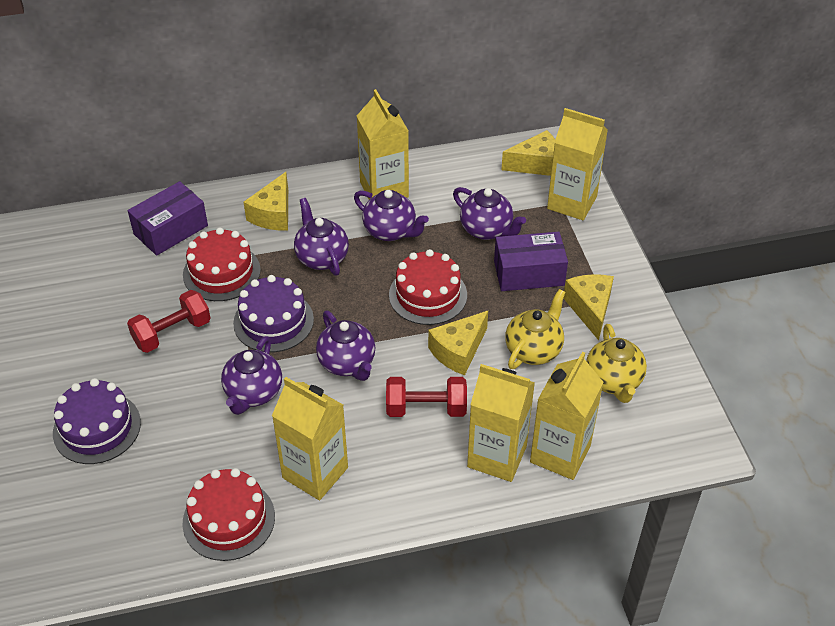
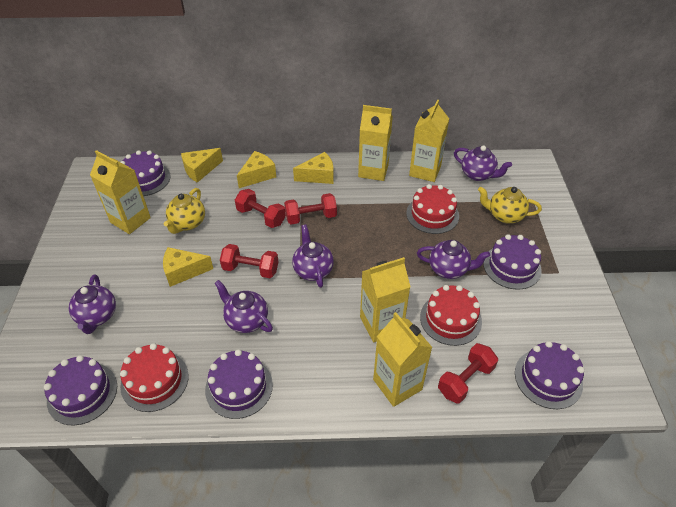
purple box: [128,181,208,256] [494,232,568,291] = 2 -> none = 0
purple cake: [53,378,141,464] [233,275,314,352] = 2 -> [44,355,117,425] [121,150,171,196] [205,349,273,419] [483,234,542,290] [515,341,585,409] = 5
red dumbbell: [127,290,211,353] [386,377,467,417] = 2 -> [220,244,278,278] [235,189,286,228] [284,193,337,224] [438,343,498,404] = 4

